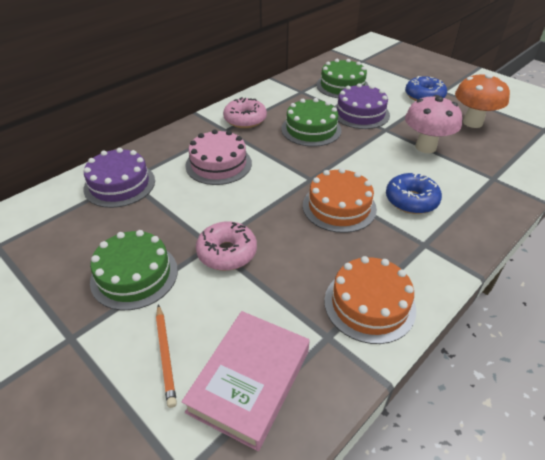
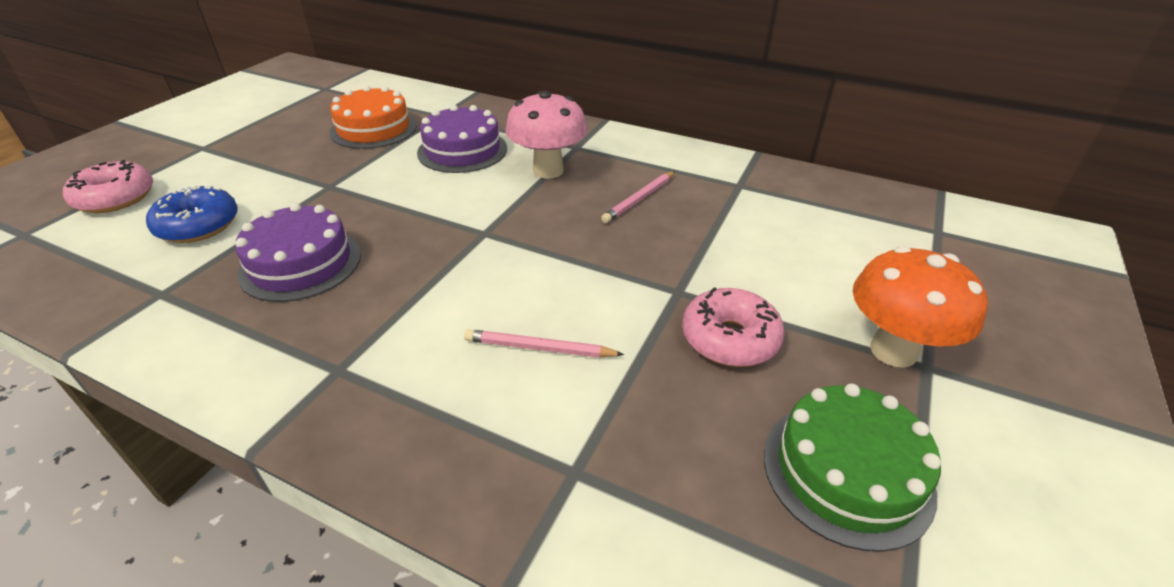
blue donut: [386,173,442,214] [405,76,447,101] = 2 -> [146,185,238,243] = 1
green cake: [90,230,178,310] [281,98,342,147] [316,59,369,98] = 3 -> [764,383,941,552] = 1
orange cake: [303,168,377,233] [324,256,416,344] = 2 -> [330,86,417,149] = 1
orange pencil: [156,304,177,408] = 1 -> none = 0
pink book: [182,311,310,451] = 1 -> none = 0
pink cake: [185,129,252,185] = 1 -> none = 0
pink pencil: none = 0 -> [464,329,624,358] [601,171,675,223] = 2

